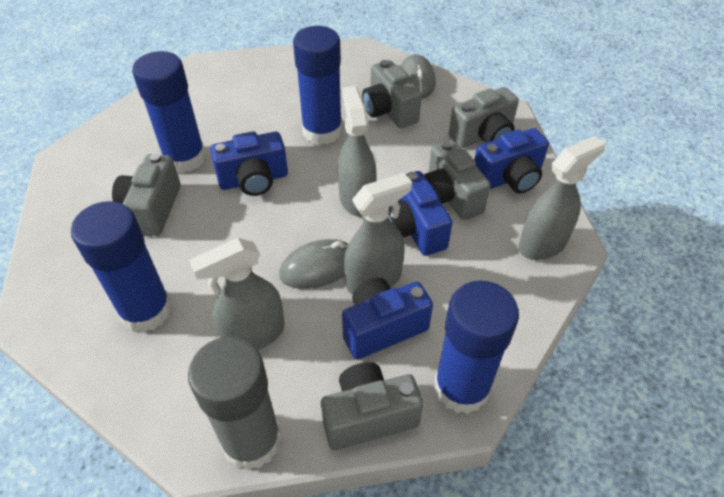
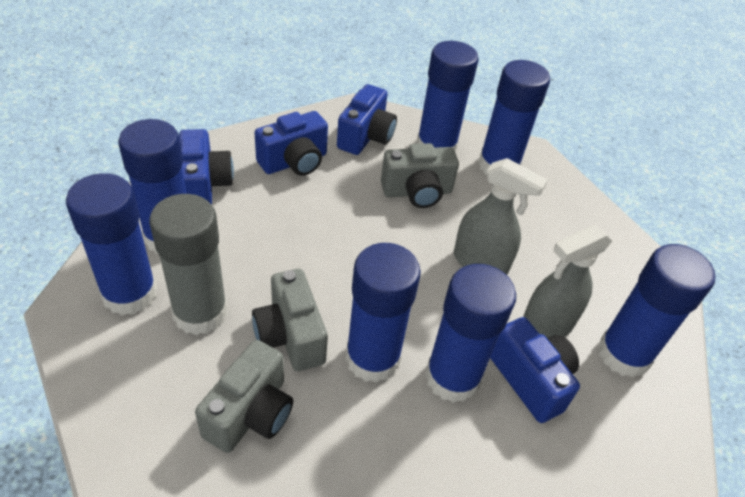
blue glue stick: [71,201,172,333] [132,51,206,173] [293,26,342,145] [434,281,519,414] = 4 -> [66,173,157,315] [118,119,187,254] [345,243,421,383] [416,41,479,152] [425,264,516,403] [478,60,550,175] [598,244,716,378] = 7
grey camera: [112,153,181,236] [321,362,423,450] [362,60,422,128] [424,140,491,220] [449,87,519,148] = 5 -> [195,340,293,453] [252,269,328,371] [381,143,459,208] = 3
grey mouse: [279,239,348,289] [400,54,436,99] = 2 -> none = 0
grey spray bottle: [189,238,285,350] [338,86,377,217] [344,173,412,294] [519,136,605,260] = 4 -> [454,158,548,275] [523,225,612,338] = 2

